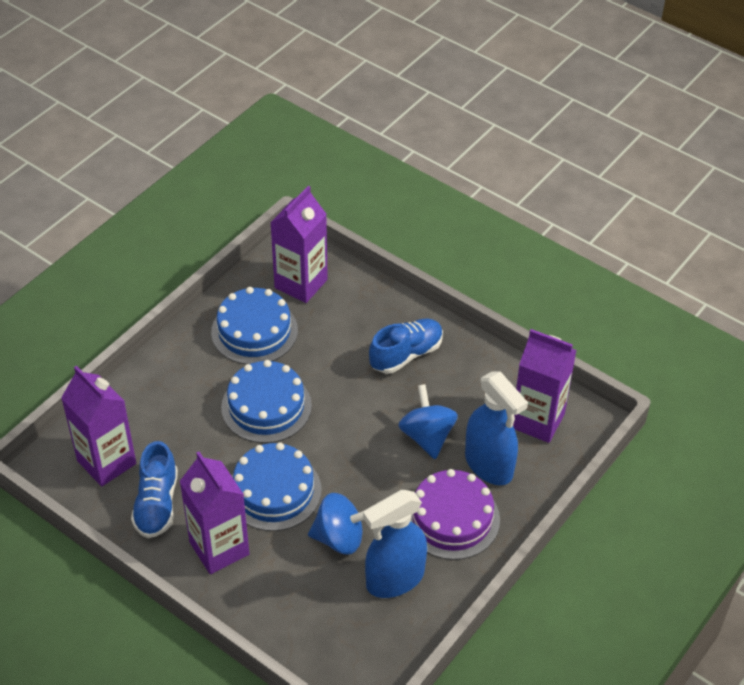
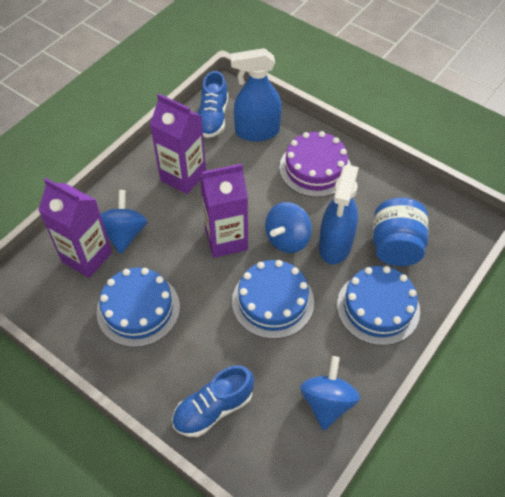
blue jar: none = 0 -> [373,198,428,266] = 1
blue spinning top: [308,493,364,555] [398,384,458,459] = 2 -> [100,190,148,254] [265,202,312,253] [300,356,360,430] = 3
purple carton: [61,366,136,487] [179,452,249,574] [270,186,328,303] [513,329,577,443] = 4 -> [38,178,112,278] [150,93,206,194] [200,164,248,258] = 3

